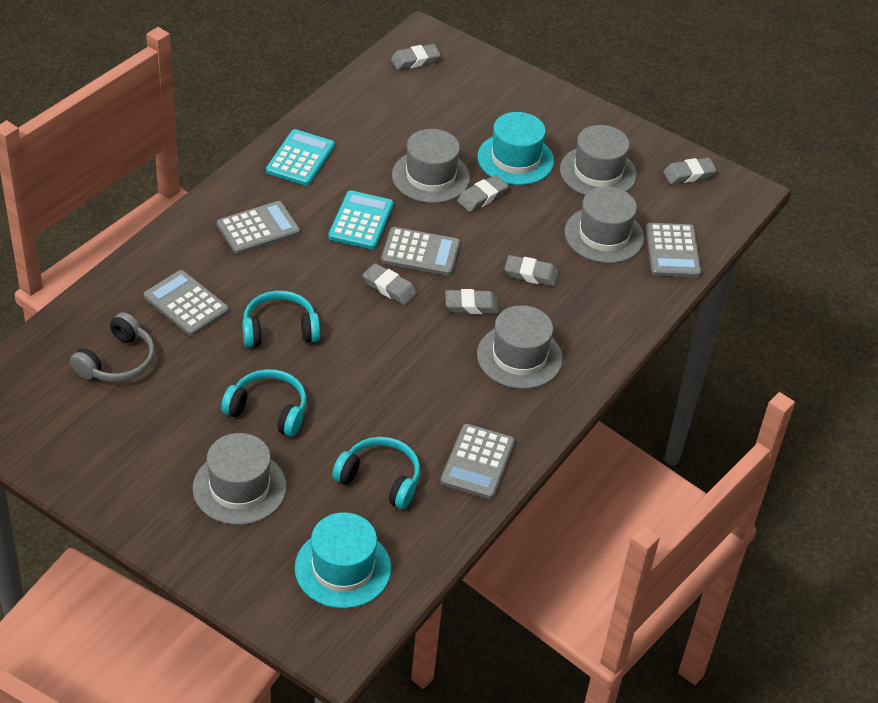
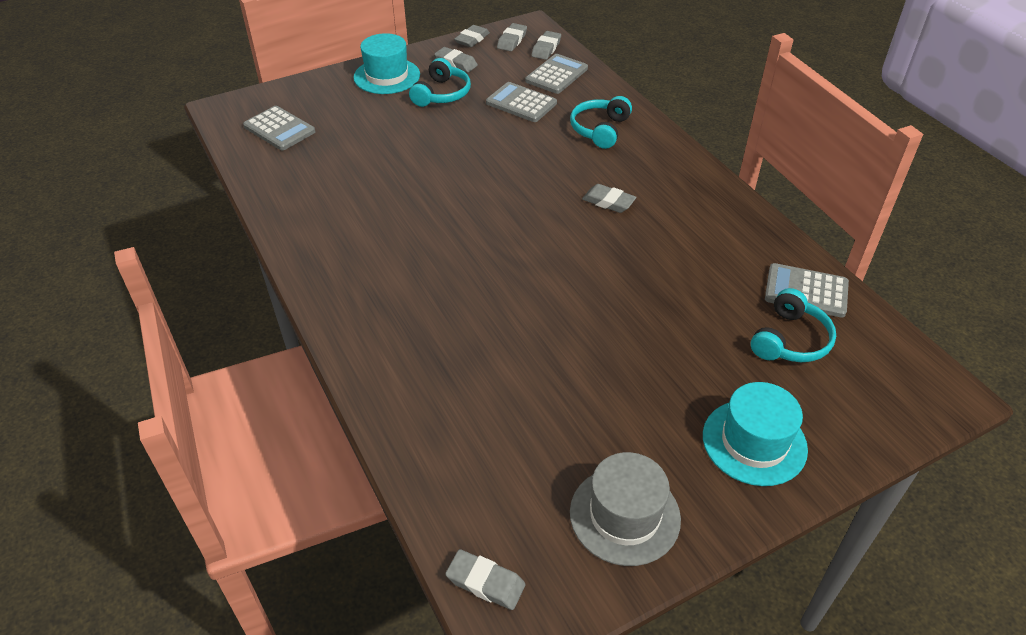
grey calculator: [143,270,229,336] [217,201,300,254] [381,227,460,276] [440,424,515,499] [646,223,701,277] = 5 -> [243,106,315,150] [486,82,557,122] [525,54,588,94] [765,263,849,318] = 4
grey hat: [193,433,286,525] [392,129,470,203] [477,305,563,389] [560,125,637,195] [564,187,644,263] = 5 -> [570,452,681,566] = 1
grey headphones: [70,312,155,382] = 1 -> none = 0
turquoise calculator: [266,129,335,186] [328,190,394,250] = 2 -> none = 0

